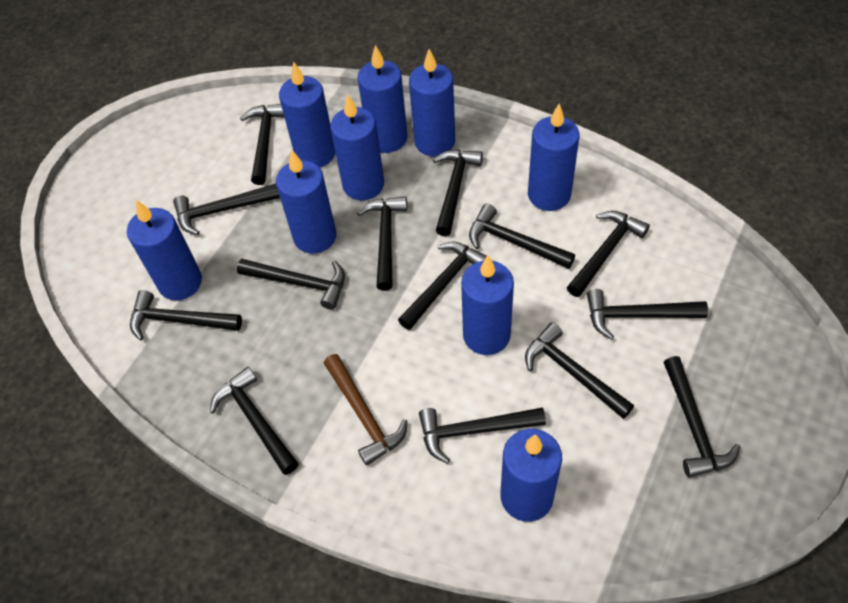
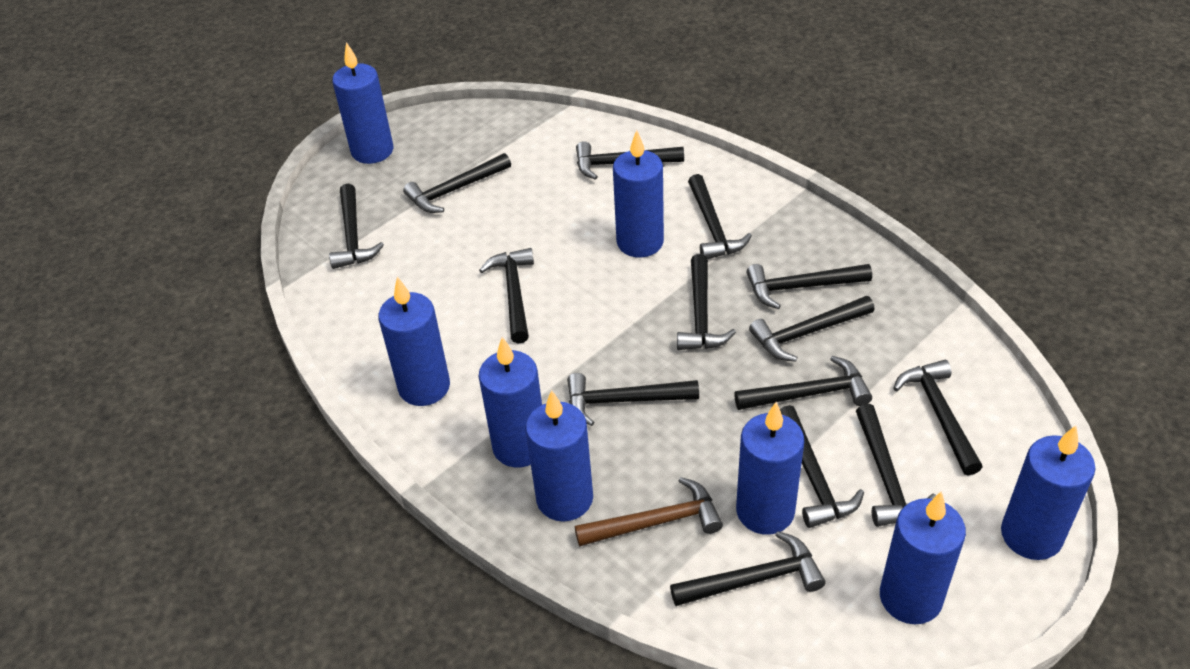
blue candle: [127,200,202,300] [276,150,336,254] [279,62,335,168] [330,94,384,200] [357,45,408,153] [409,49,455,156] [461,255,514,355] [501,429,562,522] [528,104,579,211] = 9 -> [332,42,393,164] [378,277,450,406] [479,337,542,467] [525,390,593,522] [613,130,664,258] [736,402,804,535] [880,491,966,624] [1001,425,1095,560] = 8

